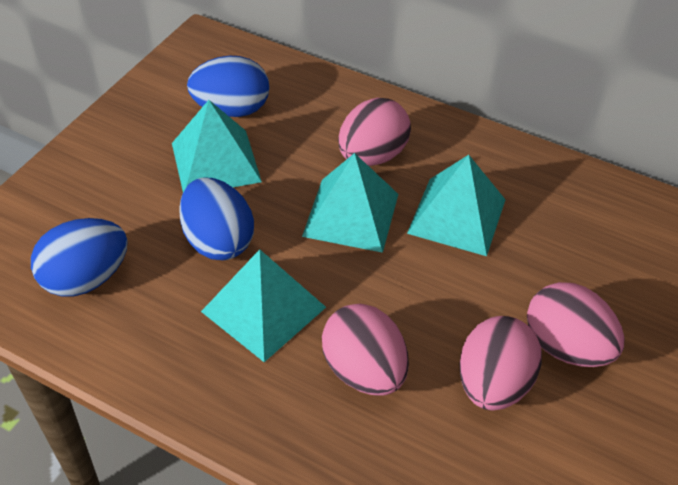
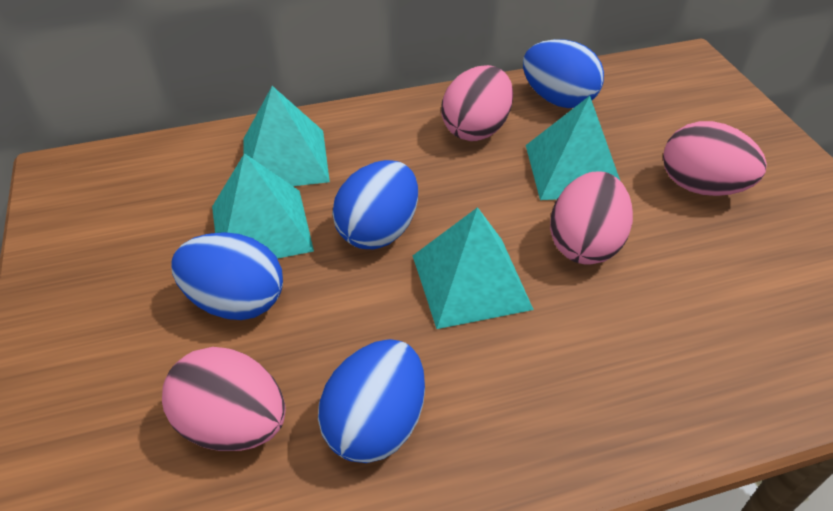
blue egg: [31,218,128,297] [179,178,254,260] [187,56,269,117] = 3 -> [171,232,283,320] [318,339,425,463] [332,160,418,249] [523,39,604,108] = 4

